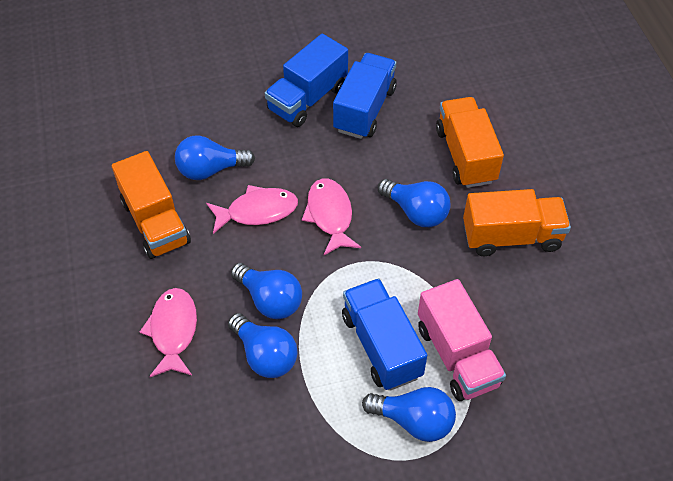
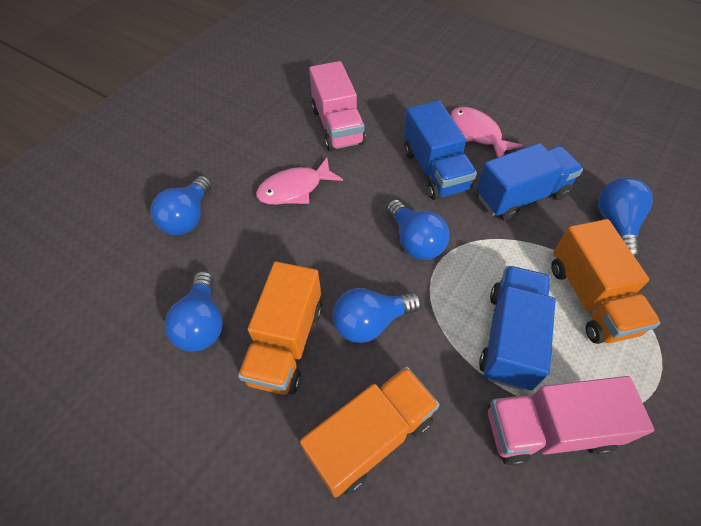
pink fish: [140,288,197,377] [206,185,298,234] [302,178,361,255] = 3 -> [256,158,343,205] [451,107,523,158] = 2
pink truck: [418,279,506,401] = 1 -> [309,61,366,152] [488,376,654,466] = 2

